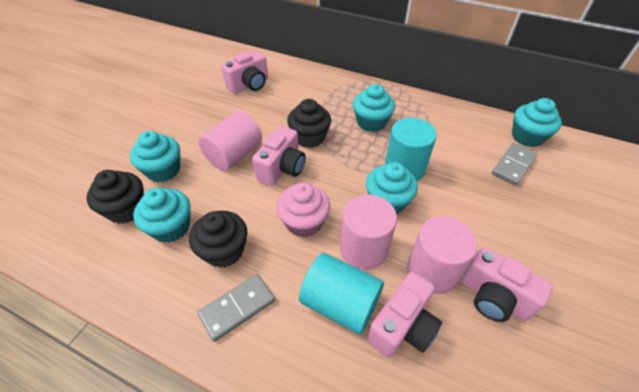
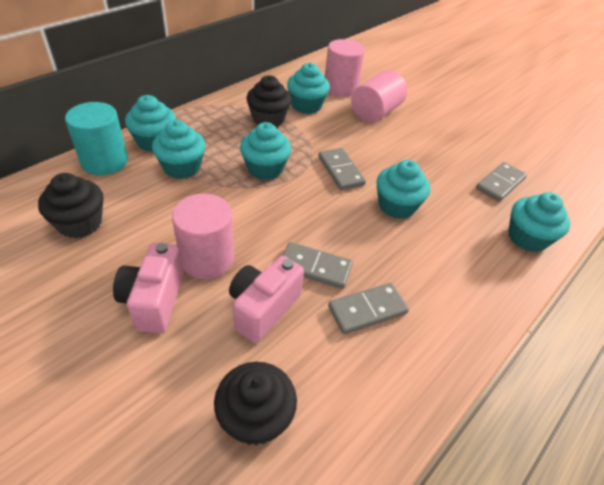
grey domino: [197,274,275,342] [492,143,537,186] = 2 -> [282,242,353,289] [318,148,366,190] [328,283,409,334] [476,162,527,202] = 4
pink camera: [221,51,268,94] [252,126,306,186] [367,272,442,358] [461,247,553,322] = 4 -> [113,243,184,333] [229,256,304,343] = 2
pink cupcake: [276,182,330,237] = 1 -> none = 0
turquoise cupcake: [130,131,180,182] [133,188,191,243] [353,84,395,132] [366,162,418,214] [512,98,562,147] = 5 -> [125,95,176,152] [152,120,206,179] [240,122,291,180] [287,63,330,114] [377,160,430,219] [508,192,570,252] = 6
turquoise cylinder: [299,253,384,335] [385,118,437,181] = 2 -> [65,102,128,175] = 1

